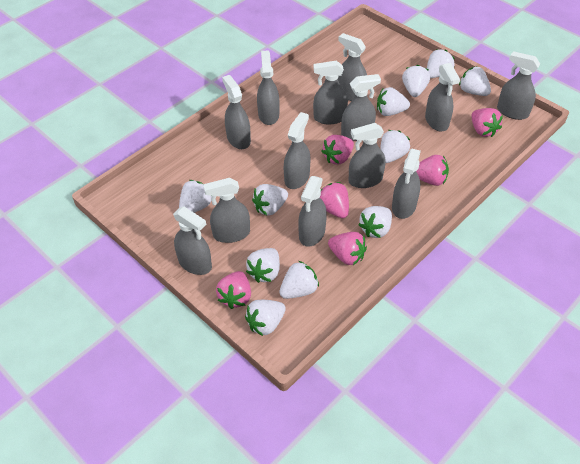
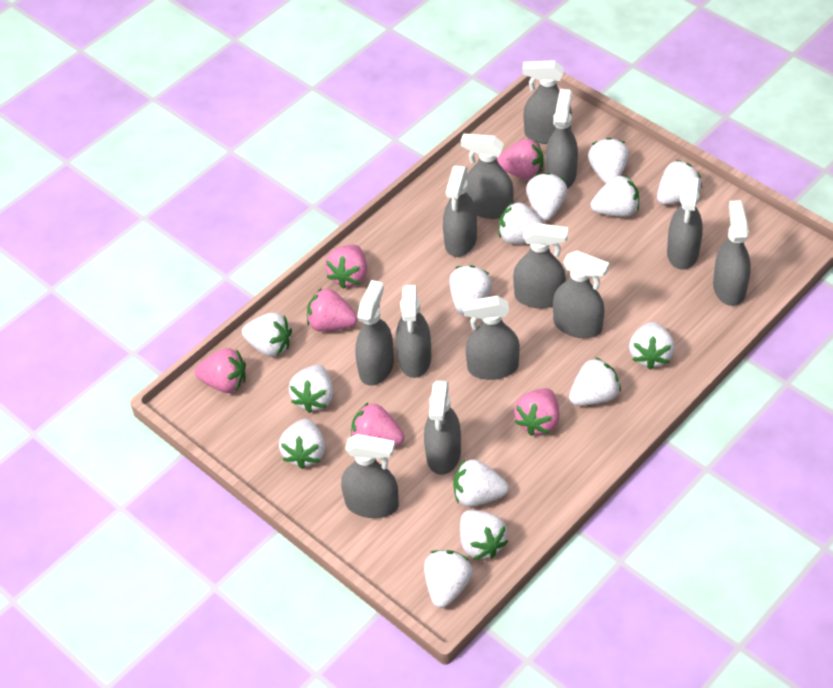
white strawberry: [179,180,212,213] [245,300,286,336] [246,248,280,283] [252,184,288,216] [279,261,319,299] [358,206,392,238] [377,87,410,116] [380,130,410,163] [402,65,430,97] [427,49,455,78] [459,66,491,96] = 11 -> [242,313,292,357] [279,419,325,469] [289,365,334,413] [424,550,473,608] [449,265,492,315] [453,459,509,507] [460,510,508,559] [499,202,543,244] [526,173,568,221] [569,357,621,406] [588,138,629,184] [590,175,639,217] [629,322,675,369] [657,160,703,205] = 14

